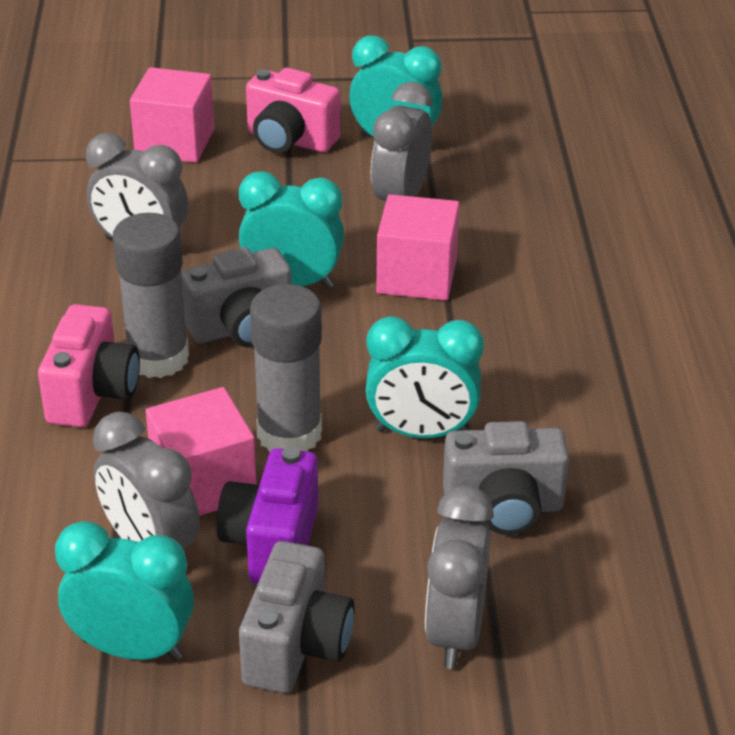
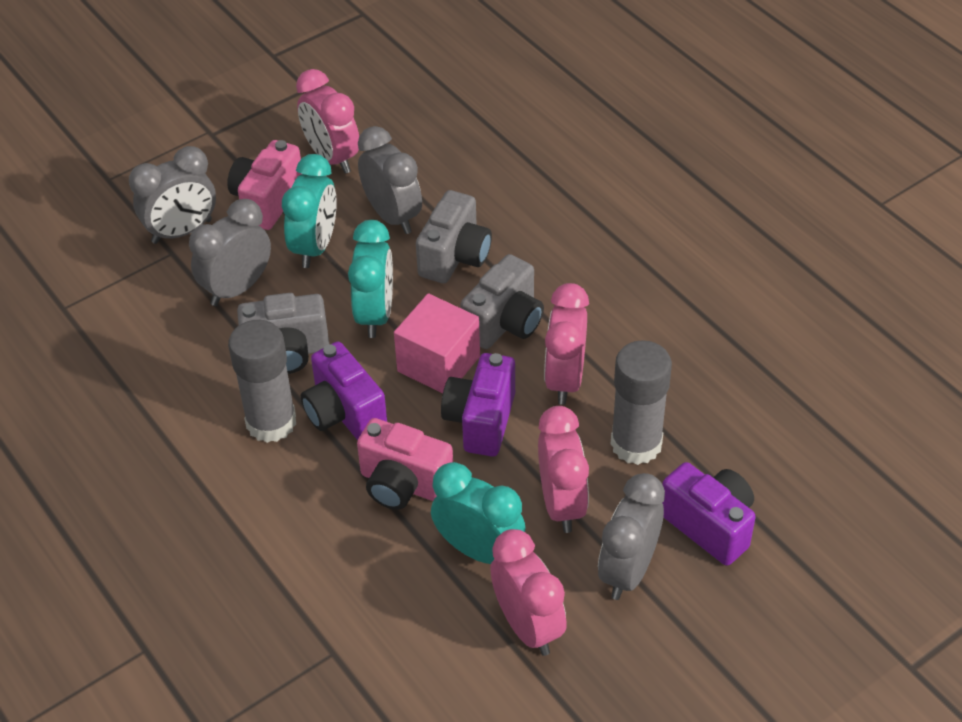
pink clock: none = 0 -> [296,69,359,174] [490,529,567,656] [538,406,589,533] [544,283,589,405] = 4
pink cube: [130,67,214,163] [146,387,257,516] [376,194,459,301] = 3 -> [394,293,480,394] = 1
purple camera: [217,447,318,584] = 1 -> [301,341,387,440] [441,353,515,457] [662,462,756,566] = 3
turquoise clock: [55,521,194,661] [239,171,344,289] [349,36,442,137] [366,316,484,438] = 4 -> [282,154,337,268] [348,220,393,338] [431,462,526,564] = 3

